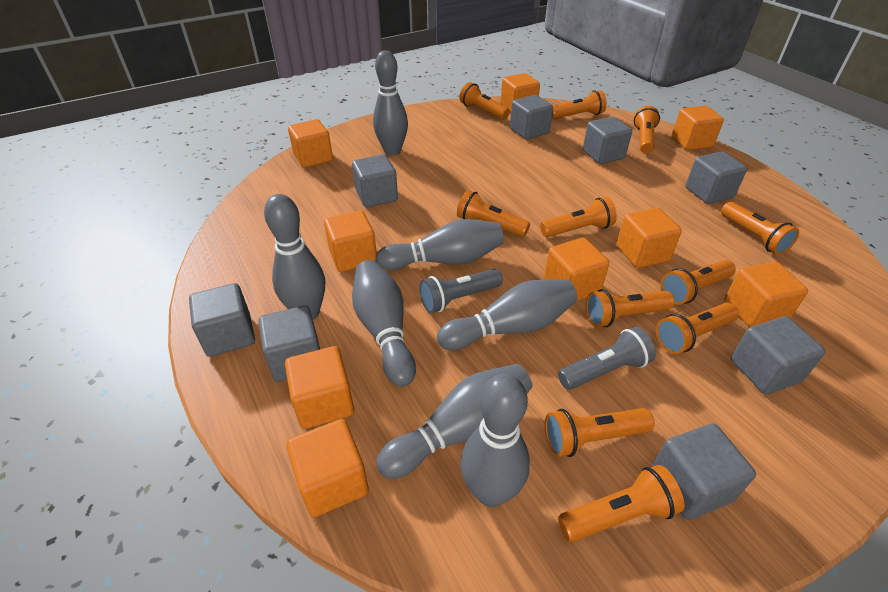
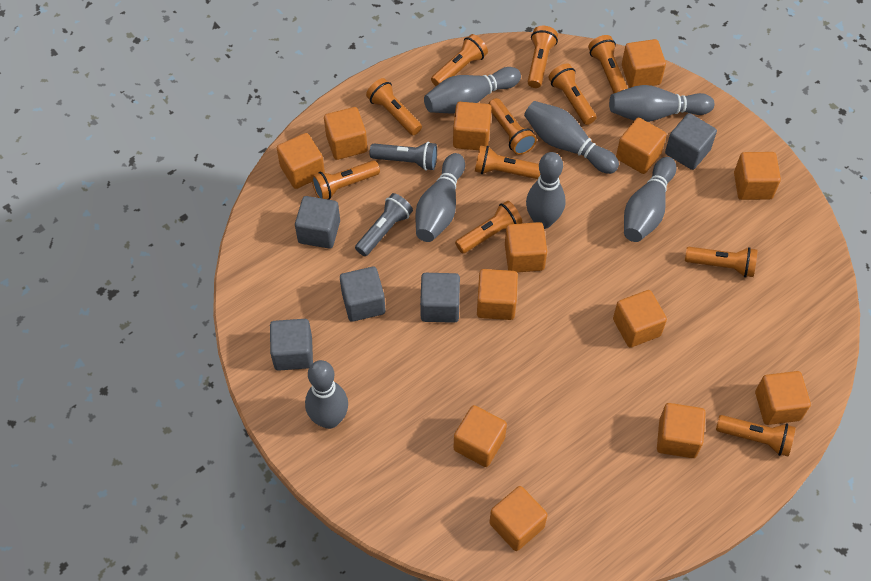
grey cube: [189,283,255,357] [258,305,320,382] [352,154,398,208] [510,95,553,140] [583,117,632,164] [652,423,756,520] [685,151,747,204] [731,316,826,394] = 8 -> [270,319,313,371] [295,196,340,249] [340,267,385,322] [420,273,460,323] [665,113,717,170] = 5
orange cube: [285,346,354,429] [287,419,369,517] [288,119,333,168] [324,210,377,272] [501,73,540,112] [544,237,609,301] [616,208,682,268] [672,106,724,150] [724,262,808,328] = 9 -> [277,133,325,189] [324,107,367,160] [453,102,491,150] [454,405,507,467] [477,269,518,320] [489,486,548,551] [505,222,547,273] [613,290,667,348] [616,118,667,174] [622,39,666,88] [657,403,706,458] [734,152,781,200] [755,371,811,425] = 13

